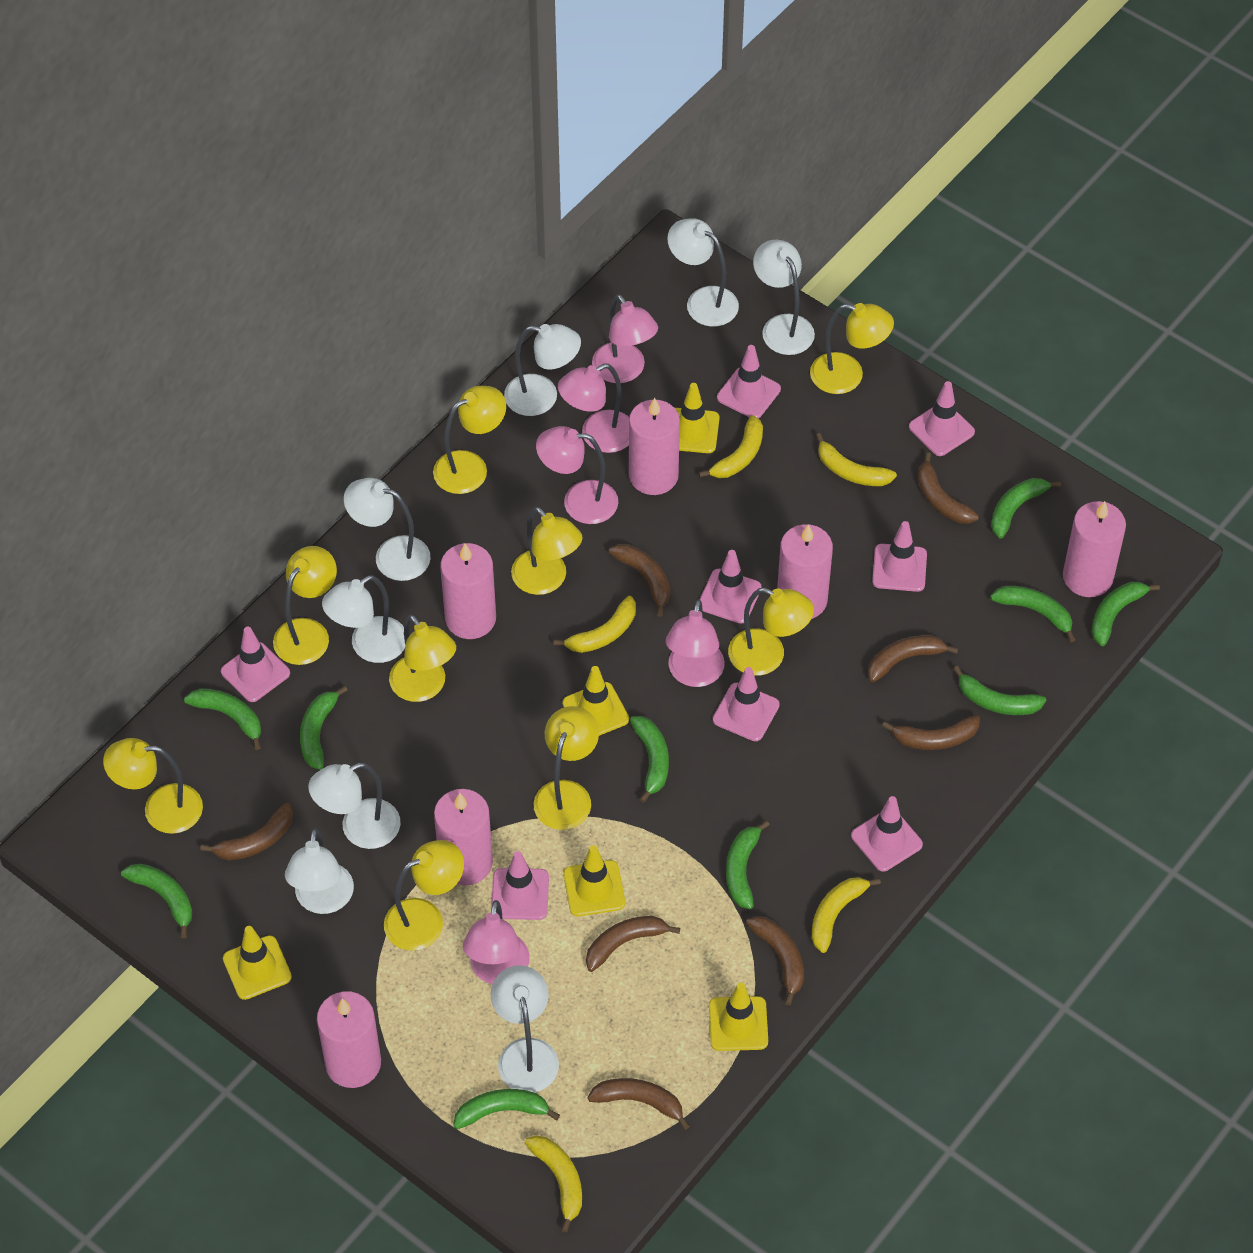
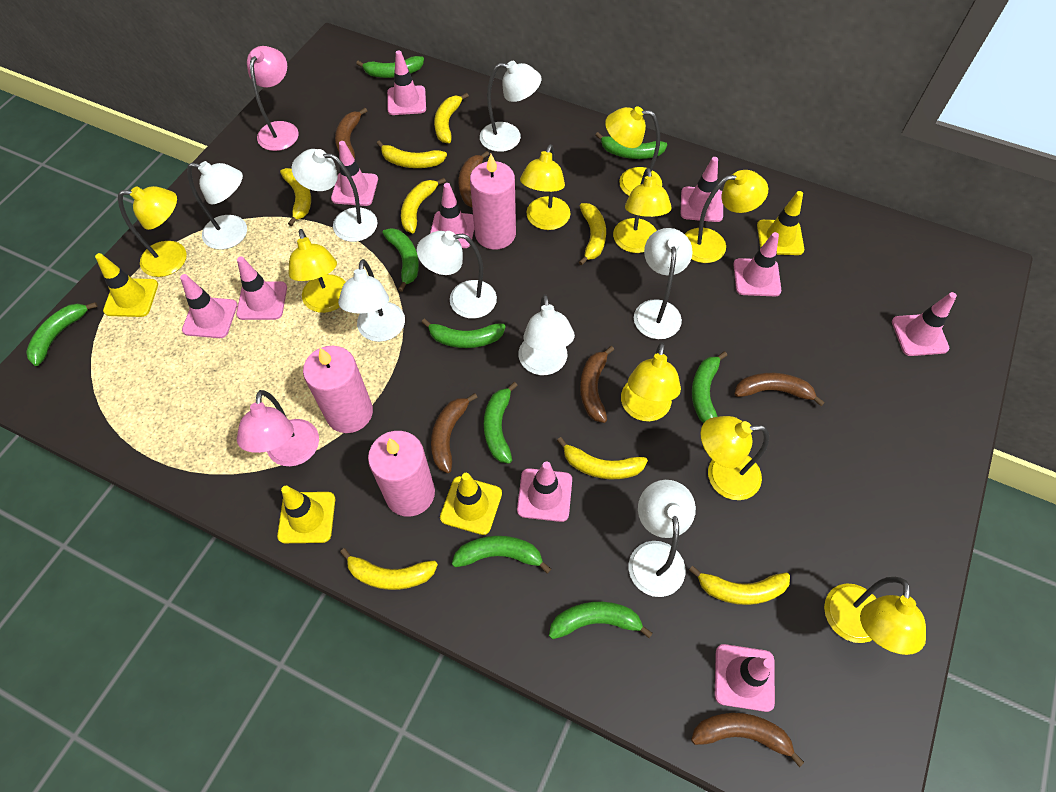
brown banana: [200,803,293,860] [586,916,680,972] [588,1078,690,1130] [609,544,670,617] [746,916,804,1006] [868,635,958,682] [882,715,980,750] [918,453,979,524] = 8 -> [335,108,367,159] [431,393,478,473] [459,151,489,207] [580,346,614,423] [691,713,804,767] [735,373,825,406] = 6
green banana: [121,864,192,938] [184,689,261,750] [300,686,348,770] [453,1089,560,1129] [630,716,669,803] [726,820,770,909] [953,666,1046,715] [990,586,1076,642] [991,478,1061,539] [1092,582,1160,646] = 10 -> [26,302,98,366] [356,56,424,78] [383,228,419,292] [422,319,506,348] [452,536,551,574] [484,382,518,464] [549,602,653,639] [595,132,667,159] [692,351,727,423] = 9
pink candle: [317,991,381,1088] [434,789,493,885] [440,543,496,639] [629,398,680,495] [777,524,833,619] [1063,501,1126,597] = 6 -> [303,346,373,433] [368,431,435,517] [470,154,516,250] = 3
pink lamp: [463,900,530,984] [536,426,618,524] [558,363,629,453] [592,294,658,383] [666,600,725,687] = 5 -> [237,390,319,466] [247,46,299,151] = 2
pink traffic cone: [221,627,290,702] [491,851,549,920] [699,550,762,623] [713,667,780,741] [717,345,781,419] [851,796,923,872] [872,521,927,592] [909,381,975,456] = 8 -> [180,274,238,338] [236,257,287,320] [331,141,378,206] [387,50,426,115] [430,183,474,248] [517,461,572,522] [681,157,723,222] [715,644,775,712] [733,232,781,296] [892,292,957,356] = 10
yellow banana: [525,1135,582,1232] [554,596,636,653] [699,415,763,478] [811,877,881,953] [816,433,897,486] = 5 -> [280,168,311,226] [340,548,438,590] [377,141,447,168] [401,178,446,233] [434,93,469,143] [557,437,648,479] [579,203,606,265] [689,566,790,605] = 8
yellow traffic cone: [223,926,292,1000] [563,666,629,736] [563,845,625,916] [675,383,720,453] [709,983,768,1051] = 5 -> [95,253,158,317] [277,486,335,543] [440,473,502,535] [757,191,804,255] = 4

